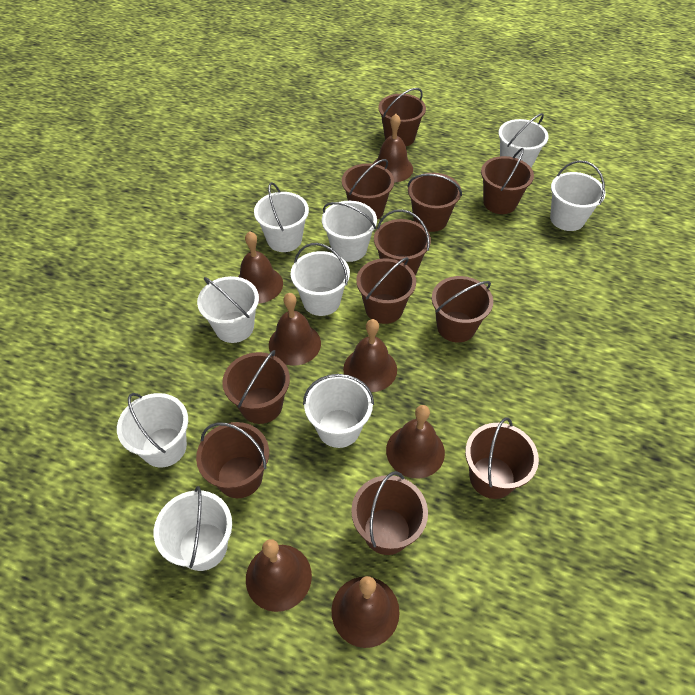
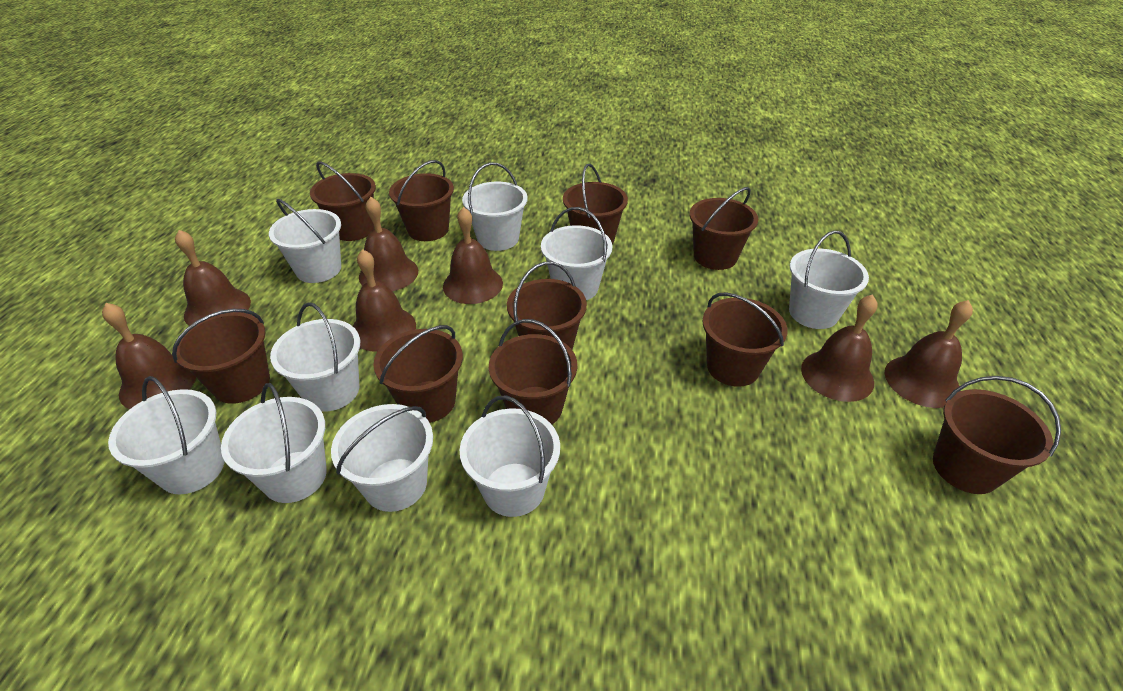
brown bucket: [196,422,269,498] [222,350,290,424] [342,159,394,220] [351,471,428,555] [356,257,416,324] [374,209,431,275] [379,88,426,146] [407,173,462,232] [432,276,493,342] [465,417,539,499] [481,148,534,214] = 11 -> [172,309,270,404] [310,162,376,241] [373,325,463,423] [389,160,454,241] [489,319,577,424] [507,262,587,350] [563,164,628,244] [690,187,758,270] [702,292,788,387] [933,376,1061,494] = 10

